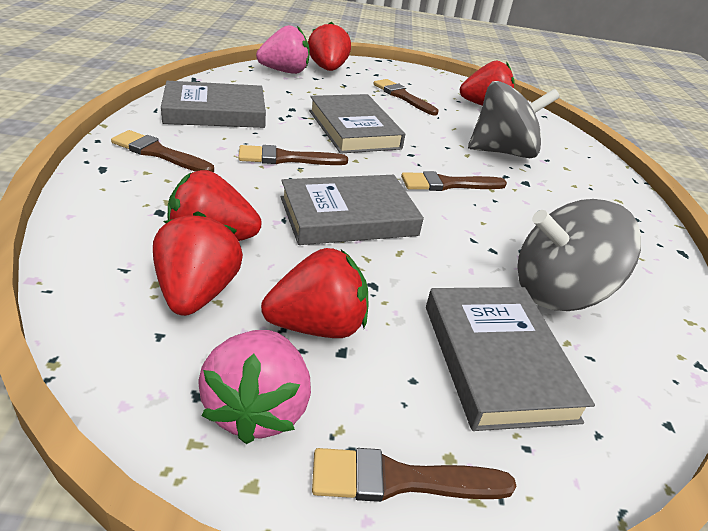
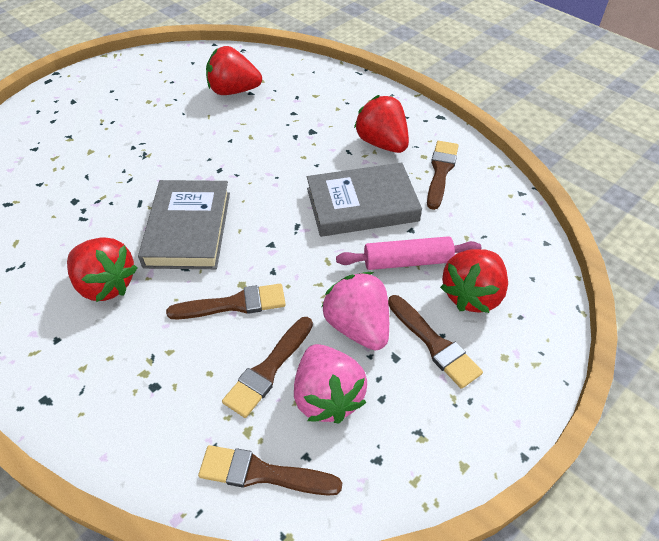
grey book: [161,81,266,128] [281,175,424,245] [309,94,405,154] [426,287,595,431] = 4 -> [138,180,230,269] [307,163,422,237] = 2
grey spinning top: [468,81,560,158] [517,199,641,311] = 2 -> none = 0
pink rolling pin: none = 0 -> [336,236,481,270] = 1
red strawberry: [153,211,243,316] [168,170,262,241] [261,248,368,338] [308,22,351,71] [460,61,515,106] = 5 -> [67,237,137,302] [206,46,262,95] [354,95,409,153] [440,249,508,313] = 4

